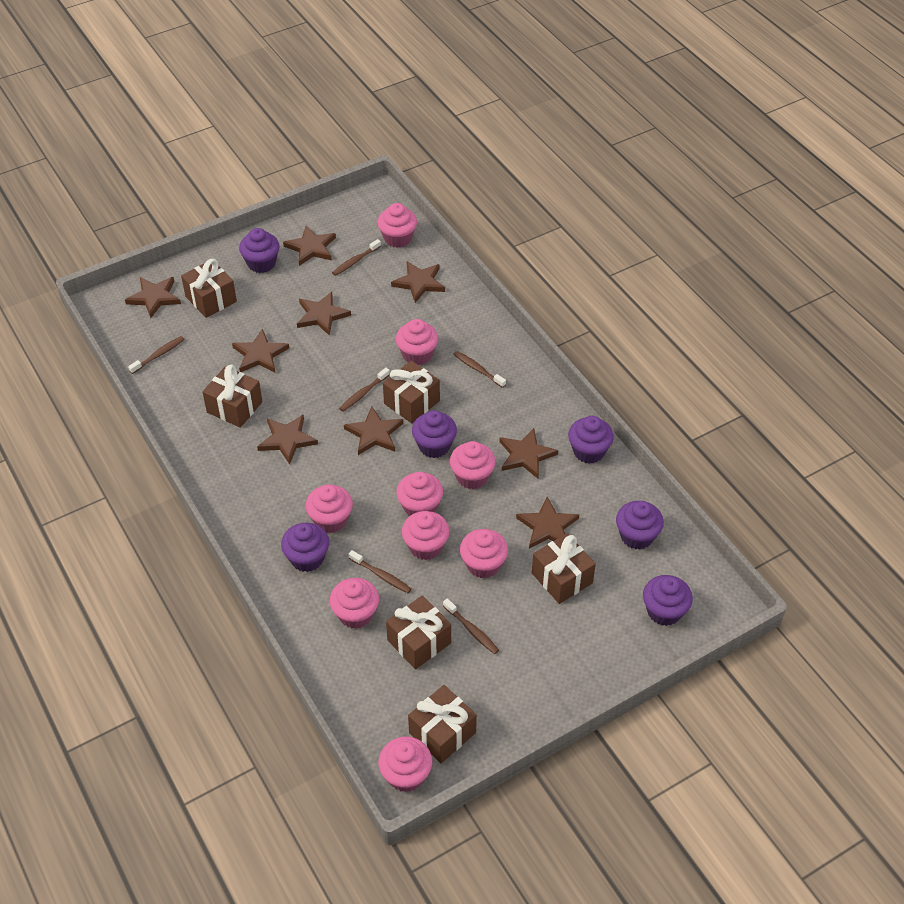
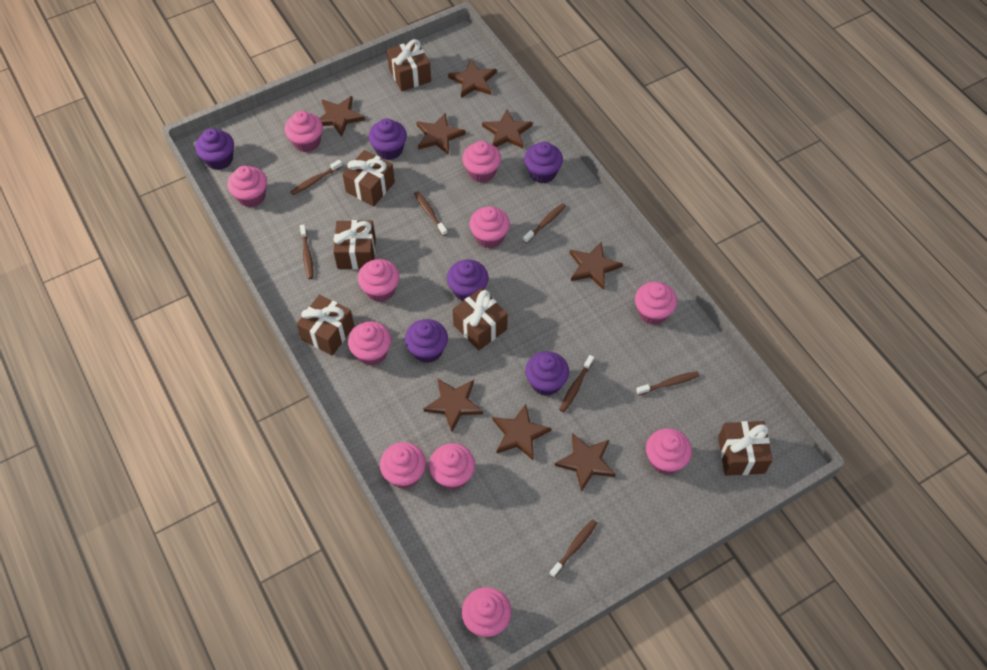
brown star: [125,277,181,318] [232,329,289,373] [257,414,318,465] [283,225,336,266] [297,292,351,336] [344,406,403,455] [391,261,445,303] [499,428,558,479] [516,497,579,549] = 9 -> [319,96,365,137] [416,113,465,155] [423,378,483,432] [448,59,497,98] [482,109,533,149] [492,404,551,460] [555,433,616,492] [570,241,623,290] = 8
brown toothbrush: [128,336,185,374] [332,239,381,276] [339,368,390,412] [349,550,411,593] [443,598,499,654] [453,351,506,388] = 6 -> [290,160,343,195] [300,224,313,279] [414,191,447,236] [523,203,566,244] [549,519,597,578] [559,355,594,412] [636,371,700,395] = 7
pink cupcake: [306,484,353,533] [330,578,379,629] [378,203,417,248] [378,737,432,792] [396,319,438,365] [396,472,443,516] [402,511,449,560] [450,441,496,489] [460,529,508,579] = 9 -> [227,166,267,208] [285,111,323,152] [348,321,391,365] [358,259,400,302] [380,442,426,488] [429,443,475,490] [462,141,501,182] [462,587,512,637] [469,206,510,248] [635,282,677,325] [646,428,692,474] = 11

